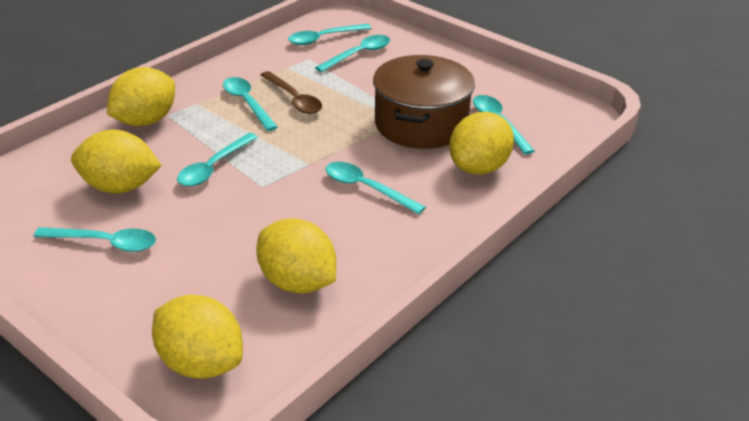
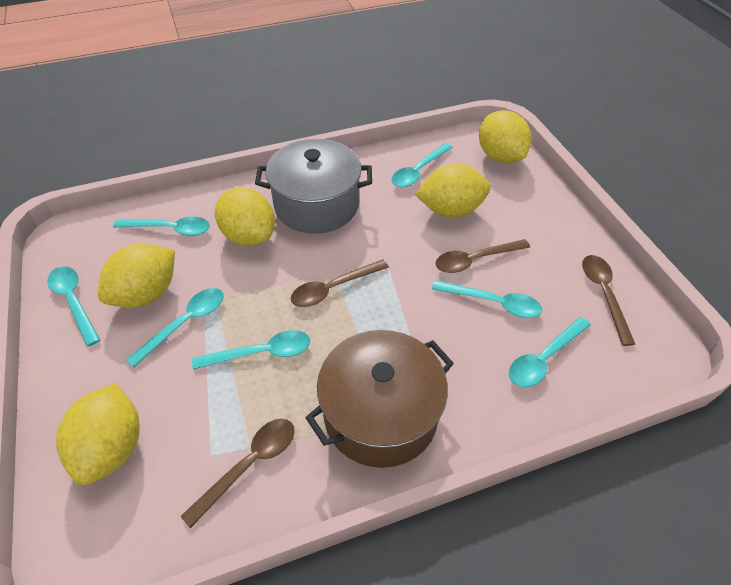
brown spoon: [261,71,322,114] = 1 -> [180,419,295,528] [291,259,389,307] [435,239,530,273] [582,255,635,346] = 4
grey pot: none = 0 -> [255,139,372,234] = 1

